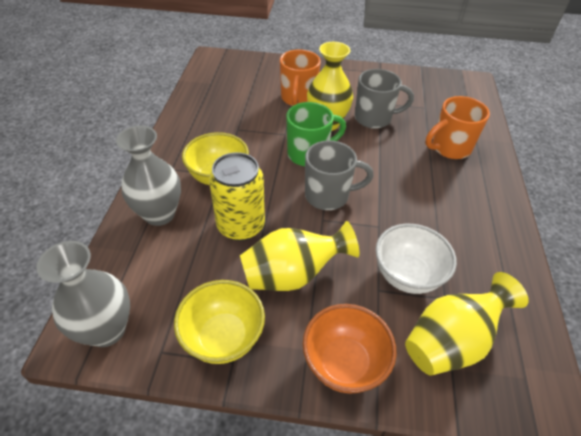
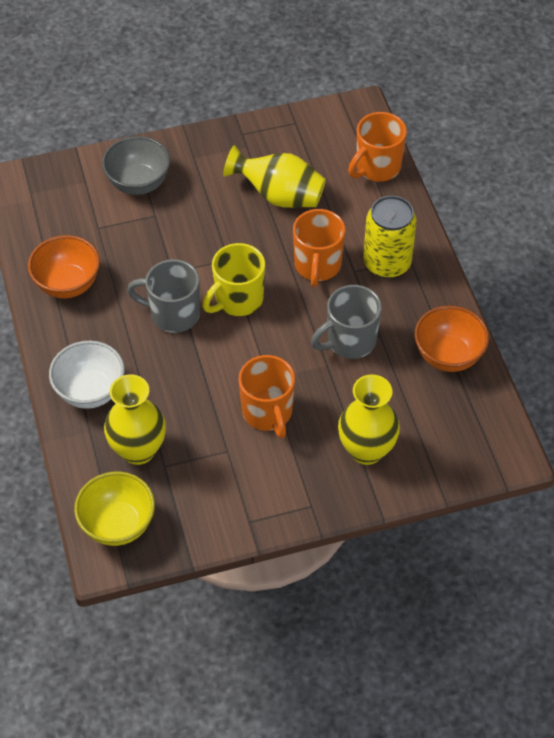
green mug: [286,102,346,166] = 1 -> none = 0
grey bowl: none = 0 -> [102,136,170,195] = 1
grey vase: [36,241,130,347] [116,126,181,226] = 2 -> none = 0
orange bowl: [303,304,397,394] = 1 -> [28,235,100,298] [415,305,489,372] = 2
orange mug: [280,49,321,106] [426,96,490,159] = 2 -> [239,355,295,438] [293,209,345,287] [348,112,407,181] = 3
yellow bowl: [174,280,265,364] [182,132,249,185] = 2 -> [74,472,155,546] = 1
yellow mug: none = 0 -> [202,243,265,316] = 1

